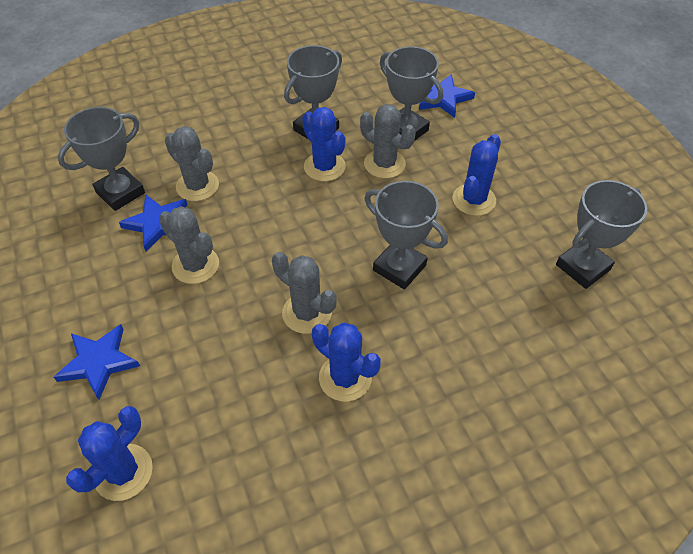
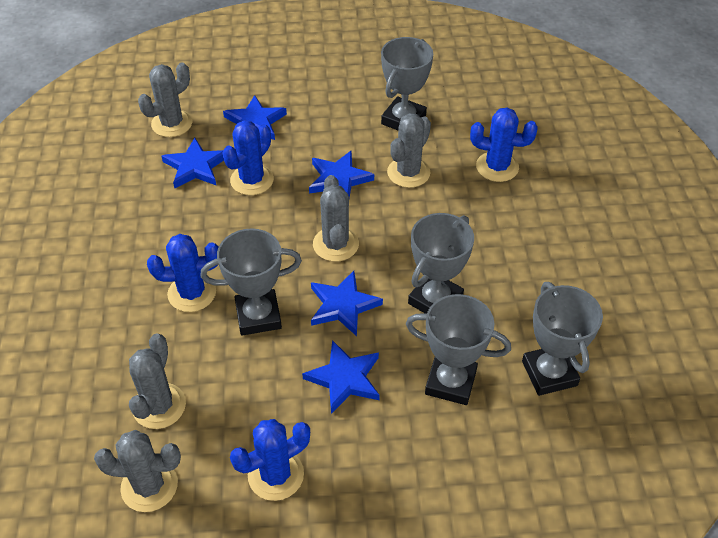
blue star: [54,324,140,400] [119,194,187,252] [419,74,475,118] = 3 -> [161,138,224,189] [223,95,287,140] [302,340,380,414] [309,150,374,198] [311,271,383,336] = 5
grey cactus: [159,206,219,284] [165,126,219,201] [272,252,337,334] [360,104,416,178] = 4 -> [94,430,181,512] [129,333,186,429] [138,62,192,137] [313,175,359,262] [387,113,431,188] = 5

